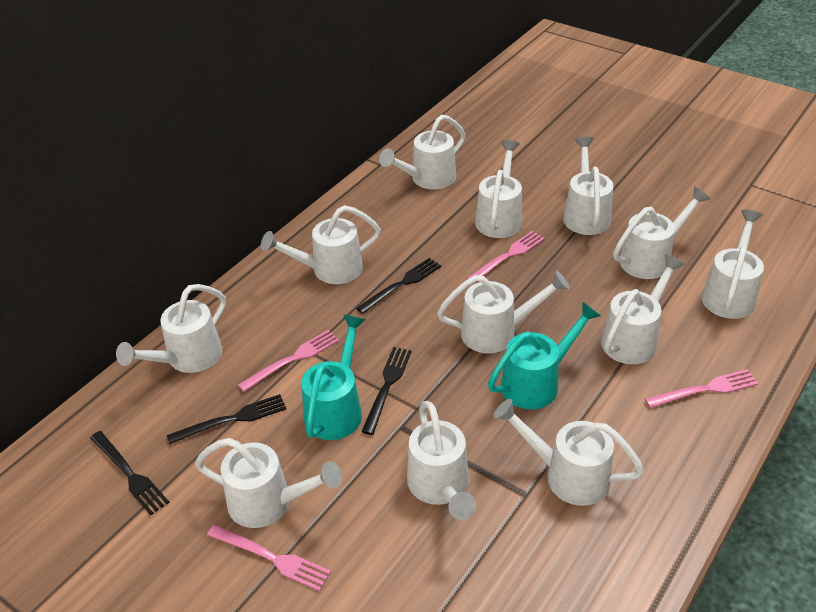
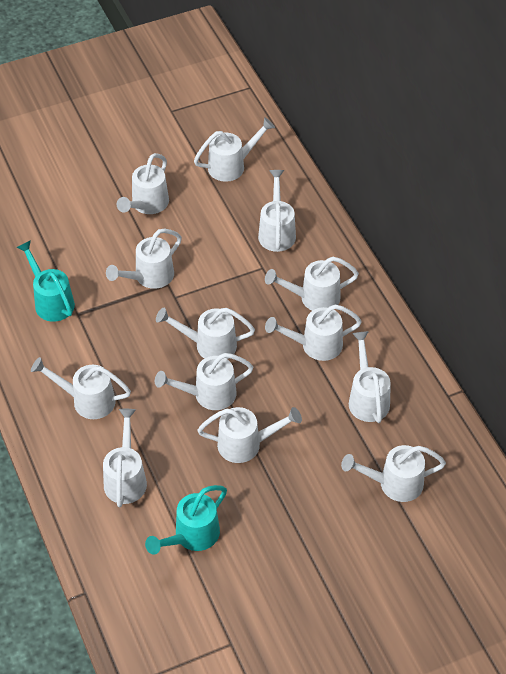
black fork: [90,431,169,515] [167,394,286,444] [356,258,441,314] [361,347,412,435] = 4 -> none = 0
pink fork: [207,524,331,592] [238,330,339,392] [467,231,545,283] [645,369,758,408] = 4 -> none = 0
white watering can: [116,284,226,373] [195,438,342,528] [261,205,381,284] [379,115,466,189] [407,401,476,520] [437,271,570,353] [475,140,522,238] [493,399,645,506] [563,137,613,235] [601,254,685,364] [613,187,710,279] [701,210,764,319] = 12 -> [31,357,131,419] [103,409,147,507] [106,229,182,289] [117,153,169,214] [155,353,253,410] [156,308,255,359] [194,117,275,182] [197,407,302,463] [258,170,296,252] [265,257,359,311] [265,304,362,361] [341,445,446,502] [349,331,391,423] = 13

